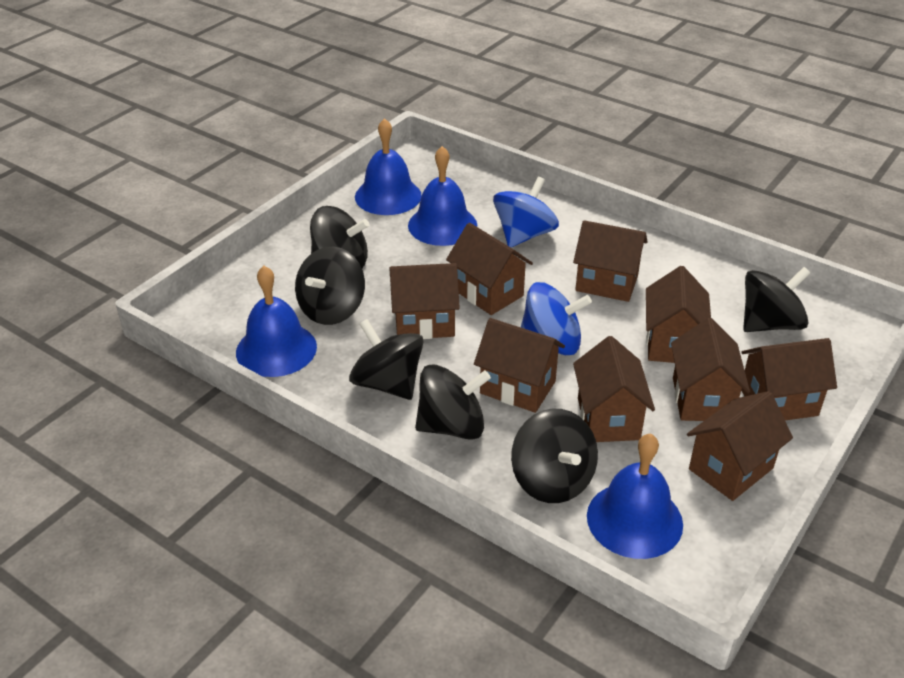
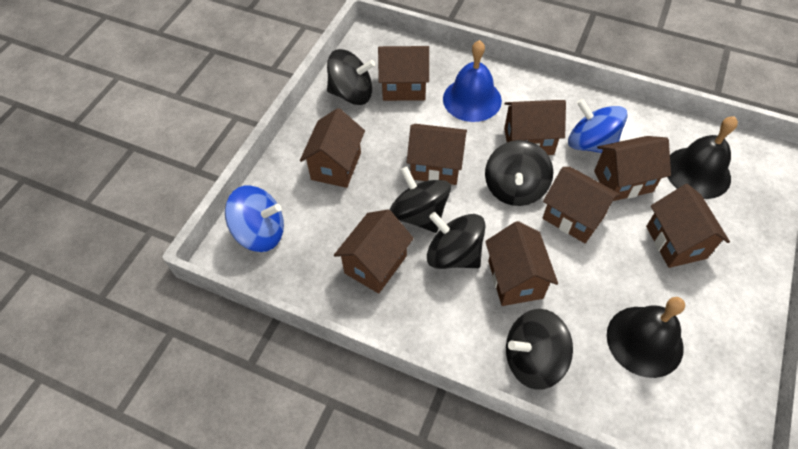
black bell: none = 0 -> [607,297,685,378] [668,116,738,199] = 2
black spinning top: [295,247,365,325] [310,206,369,268] [349,319,424,400] [415,364,491,440] [511,409,598,503] [743,267,810,332] = 6 -> [327,49,375,105] [390,166,451,233] [427,212,486,269] [485,140,553,206] [506,309,573,390] = 5
blue bell: [236,266,317,377] [355,118,422,215] [408,146,477,246] [587,433,683,559] = 4 -> [443,40,502,122] = 1

